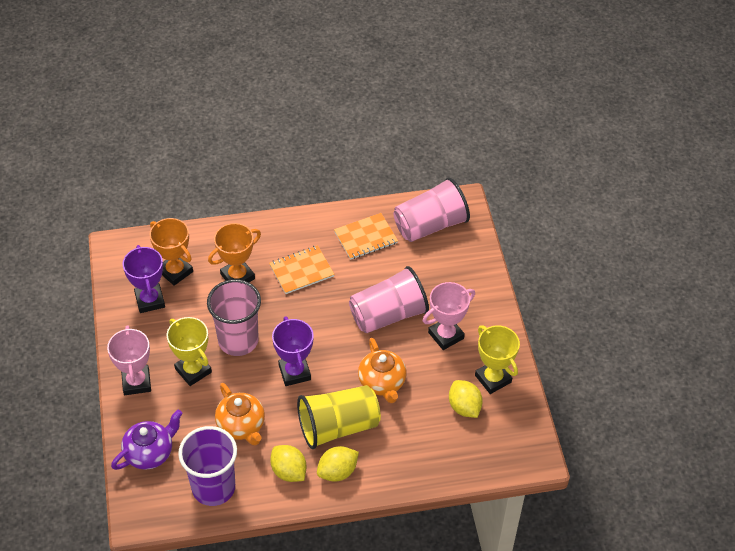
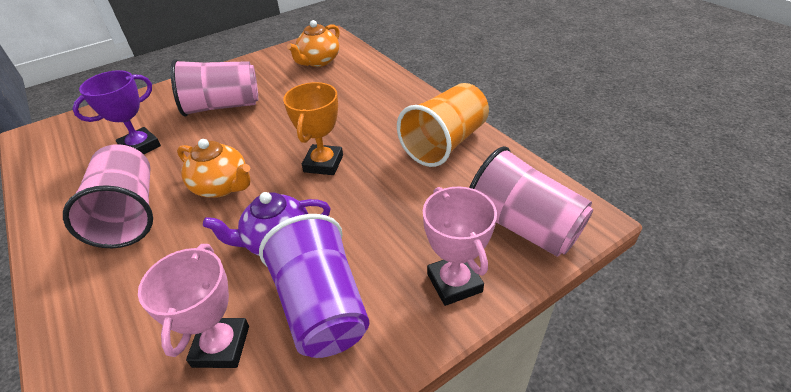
orange cup: none = 0 -> [397,83,489,167] = 1
orange notebook: [269,245,335,294] [334,213,398,260] = 2 -> none = 0
orange trophy: [149,218,193,286] [208,223,261,282] = 2 -> [283,82,343,175] = 1
purple trophy: [122,245,165,313] [272,316,314,386] = 2 -> [72,70,161,154] = 1
yellow cup: [297,385,381,449] = 1 -> none = 0
yellow lemon: [270,445,307,482] [317,446,359,481] [449,380,483,418] = 3 -> none = 0
yellow trophy: [167,317,212,386] [475,325,520,394] = 2 -> none = 0

